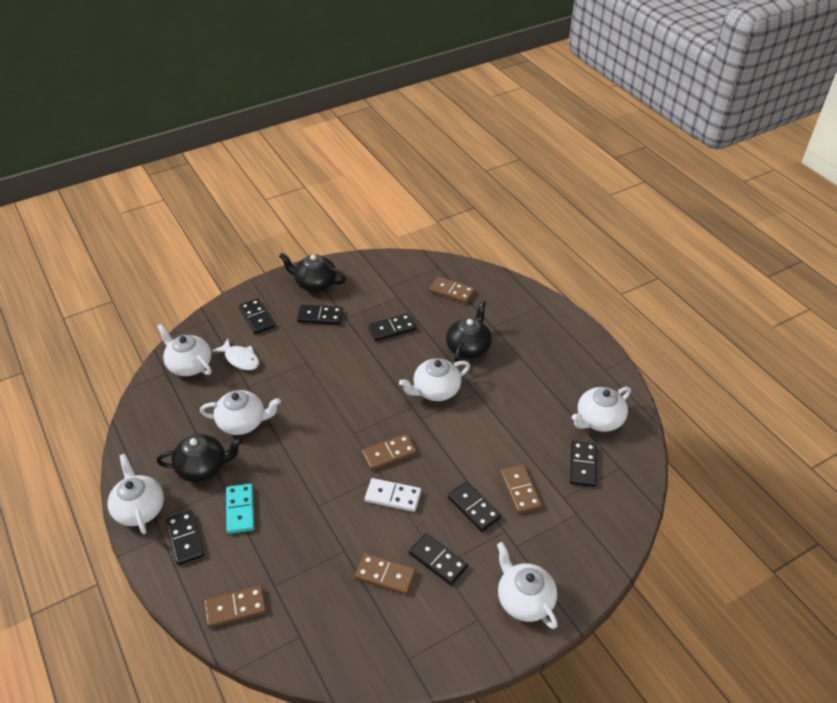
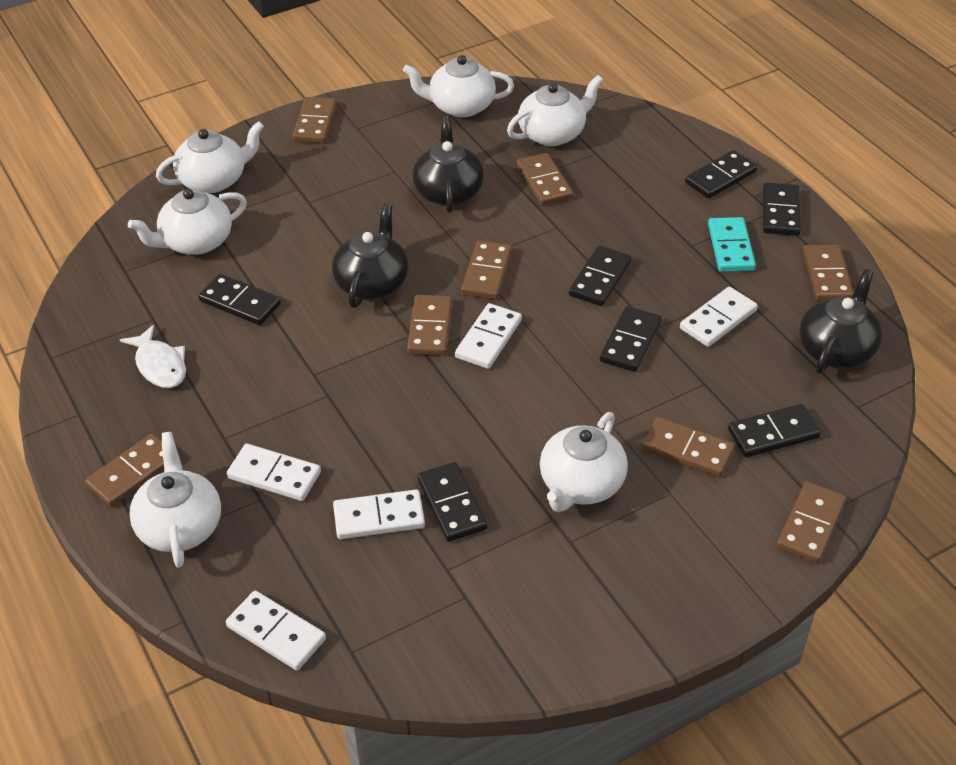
brown domino: [204,586,266,628] [355,553,416,595] [362,434,417,470] [429,277,475,304] [500,464,542,514] = 5 -> [85,434,164,507] [293,97,337,143] [407,295,452,356] [461,241,512,299] [517,153,573,206] [642,417,735,477] [776,481,846,563] [803,245,854,301] = 8
white domino: [365,478,421,512] = 1 -> [226,591,326,670] [227,444,321,501] [333,489,425,539] [455,303,522,369] [680,287,758,347] = 5

